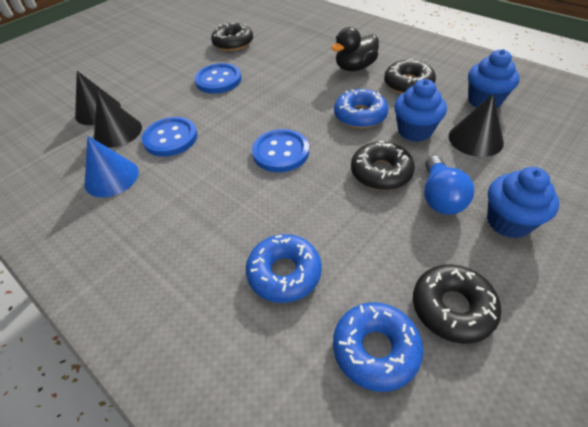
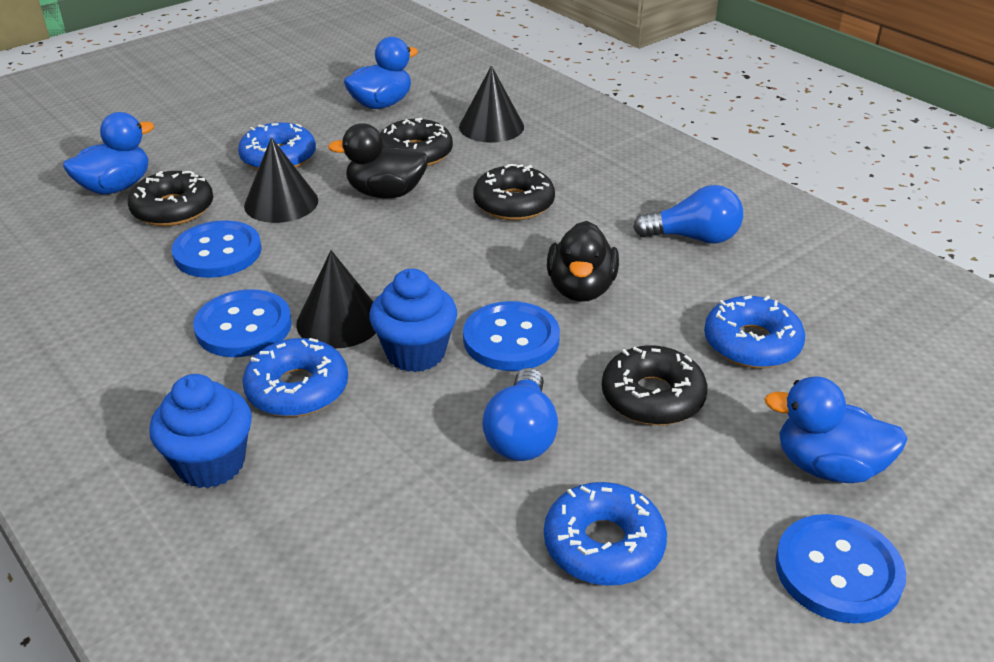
black duck: [332,27,379,71] = 1 -> [328,123,429,199] [547,221,619,302] = 2
blue button: [142,117,197,157] [194,63,241,94] [252,129,309,172] = 3 -> [171,220,262,278] [193,289,292,357] [463,301,560,371] [775,514,906,623] = 4
blue cone: [85,136,139,197] = 1 -> none = 0
blue cupcake: [394,79,447,142] [468,49,519,108] [487,167,559,239] = 3 -> [149,374,252,488] [369,269,457,372] = 2
blue donut: [246,234,322,303] [333,302,423,392] [334,89,389,128] = 3 -> [238,123,316,170] [243,338,348,417] [544,482,667,586] [704,295,805,368] = 4
blue duck: none = 0 -> [63,112,154,194] [344,37,418,109] [764,376,907,483] = 3
blue light bulb: [424,155,474,215] = 1 -> [482,368,558,461] [633,185,743,244] = 2

